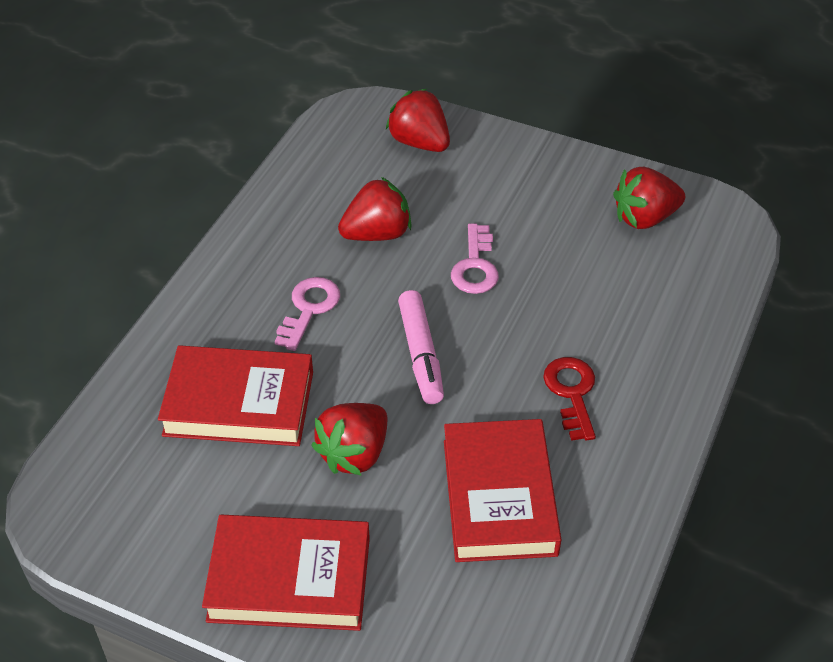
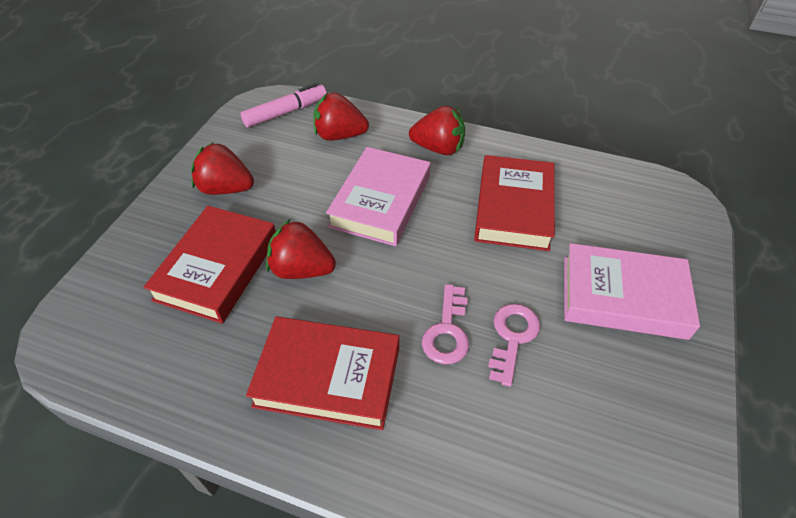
pink book: none = 0 -> [326,147,431,246] [564,243,700,340] = 2
red key: [543,357,596,441] = 1 -> none = 0

